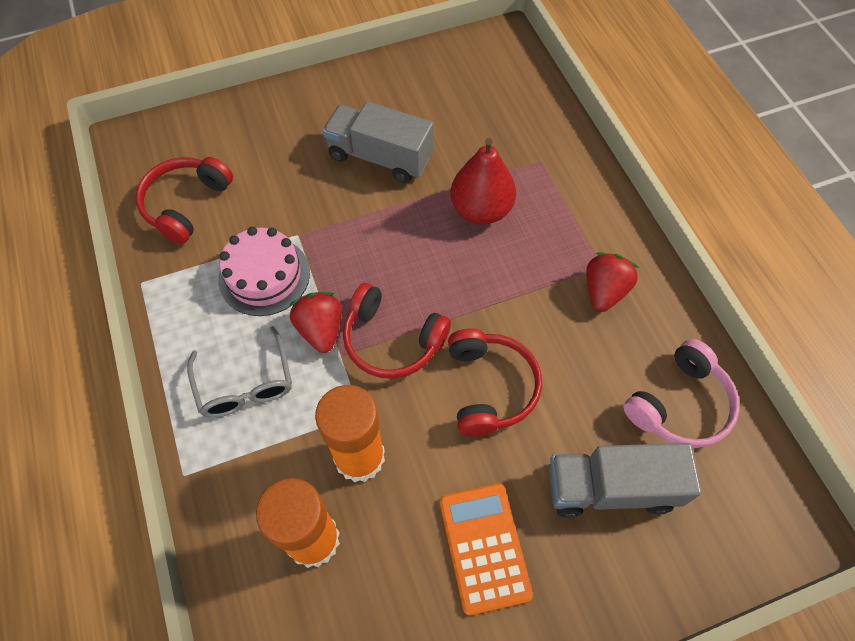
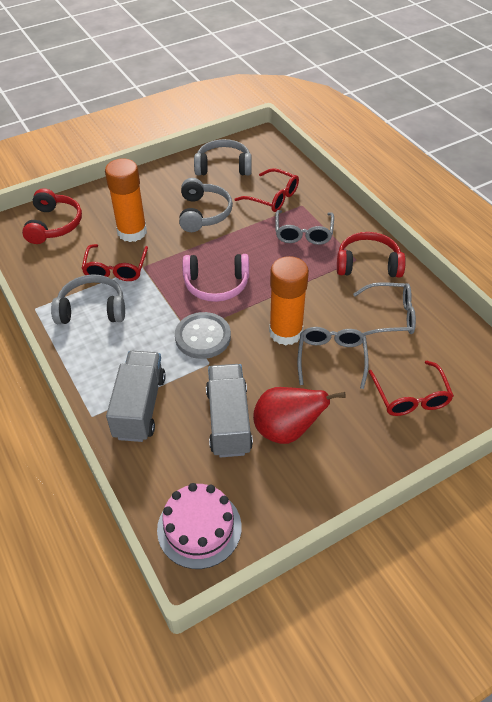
grey button: none = 0 -> [175,312,231,359] = 1
grey glasses: [187,326,292,418] = 1 -> [275,210,334,245] [297,327,369,389] [353,282,416,336] = 3
grey headphones: none = 0 -> [51,274,125,324] [179,178,233,232] [194,139,252,175] = 3
orange calculator: [440,484,533,615] = 1 -> none = 0
red glasses: none = 0 -> [81,244,148,281] [235,168,299,212] [368,361,454,416] = 3
red headphones: [136,157,233,244] [343,283,451,379] [448,329,542,436] = 3 -> [22,188,82,244] [337,232,406,278] = 2
red strawberry: [290,292,342,353] [586,252,639,312] = 2 -> none = 0

